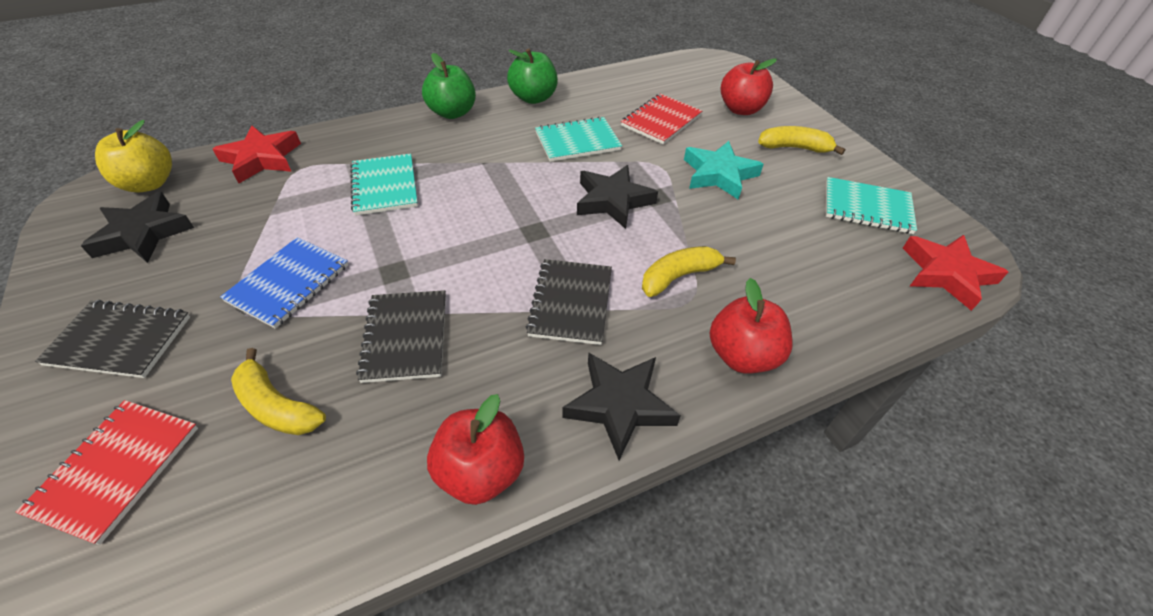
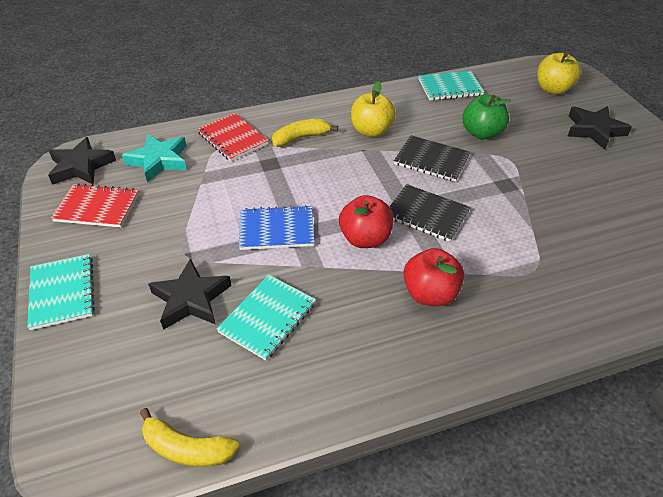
black notebook: [35,300,190,378] [356,290,446,383] [526,259,612,345] = 3 -> [389,184,471,242] [394,135,471,182] = 2
green apple: [422,53,476,119] [507,49,558,104] = 2 -> [462,94,511,140] = 1
red apple: [427,394,524,505] [710,278,793,374] [721,58,777,115] = 3 -> [339,195,393,248] [403,248,464,306] = 2
red star: [213,126,301,183] [903,235,1008,311] = 2 -> none = 0
yellow apple: [95,120,172,193] = 1 -> [351,81,396,137] [537,52,581,94] = 2
yellow banana: [231,348,326,435] [642,246,736,297] [758,126,845,155] = 3 -> [140,408,240,467] [272,119,338,147] = 2

